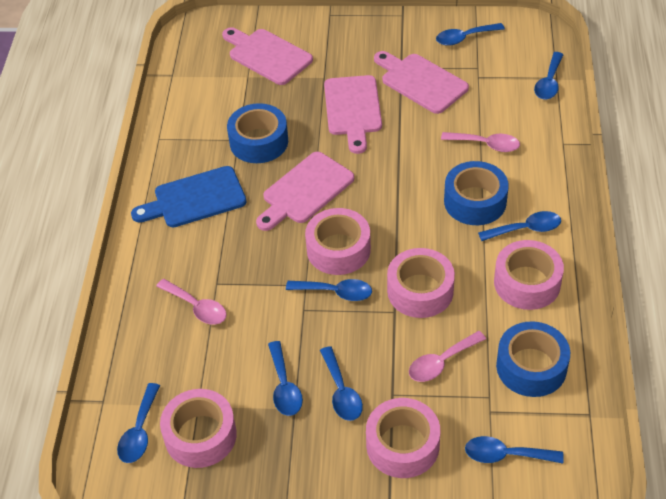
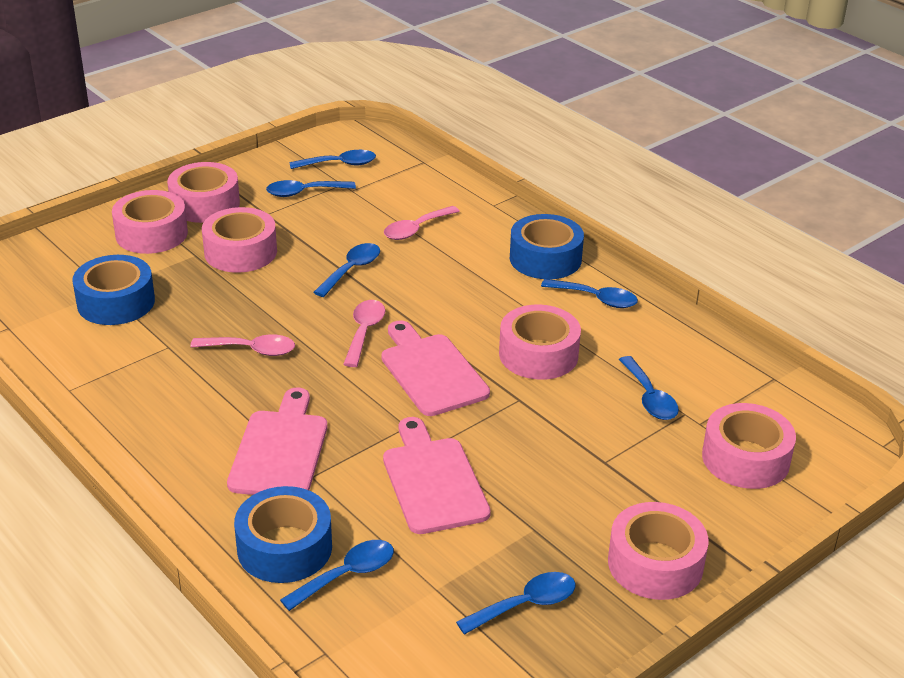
blue cutting board: [131,166,246,227] = 1 -> none = 0
blue spoon: [117,383,160,463] [268,341,303,416] [286,279,372,301] [320,346,363,421] [436,23,505,46] [465,436,564,463] [478,211,561,241] [534,52,564,100] = 8 -> [266,180,356,197] [280,540,394,611] [289,150,376,169] [313,243,380,297] [456,572,576,635] [541,279,638,308] [619,356,679,420] = 7
pink cutting board: [222,27,313,85] [256,152,354,231] [324,75,382,154] [374,51,469,114] = 4 -> [227,388,327,495] [381,320,490,416] [383,417,491,534] = 3
pink tape: [160,389,237,468] [305,208,371,275] [366,398,440,478] [387,248,455,318] [494,240,564,310] = 5 -> [112,190,188,254] [167,162,240,223] [202,207,277,273] [499,304,581,380] [608,502,708,600] [702,403,796,489] = 6

